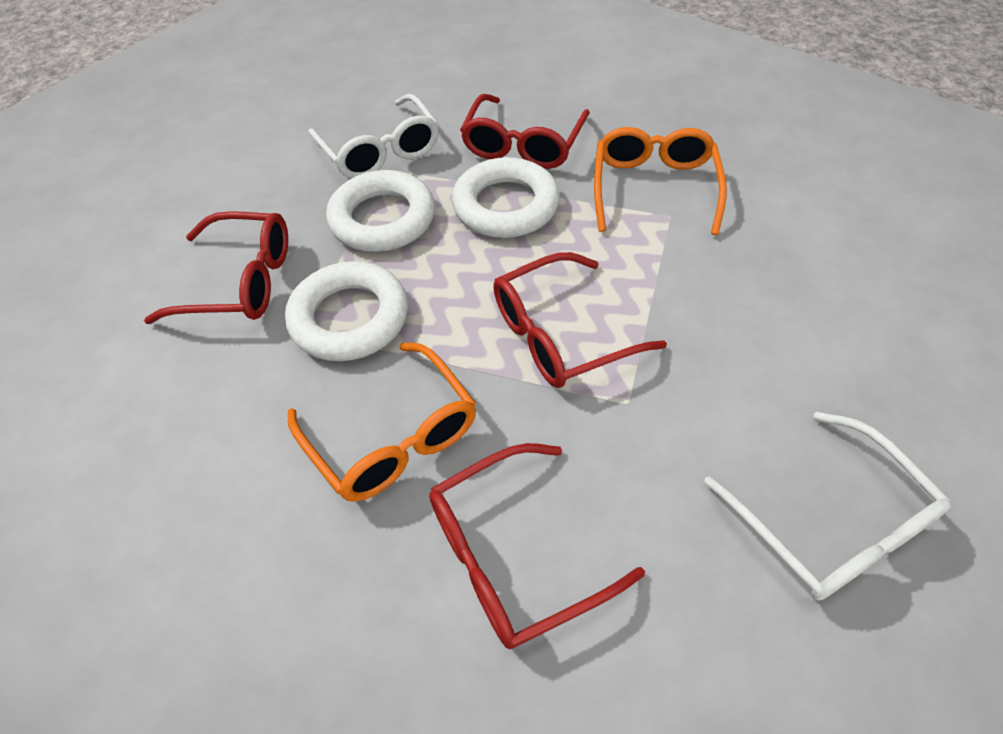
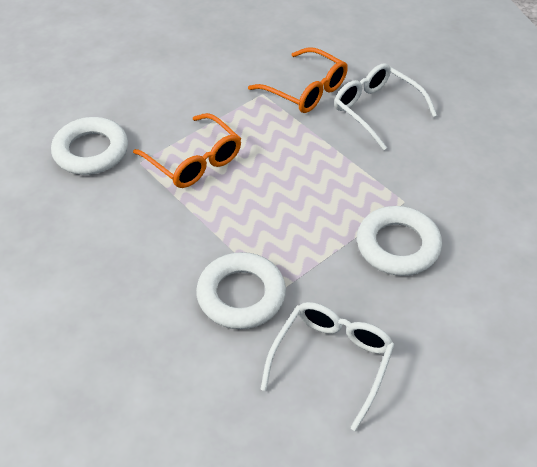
red glasses: [144,211,288,324] [429,443,645,649] [460,94,590,169] [493,252,667,388] = 4 -> none = 0

